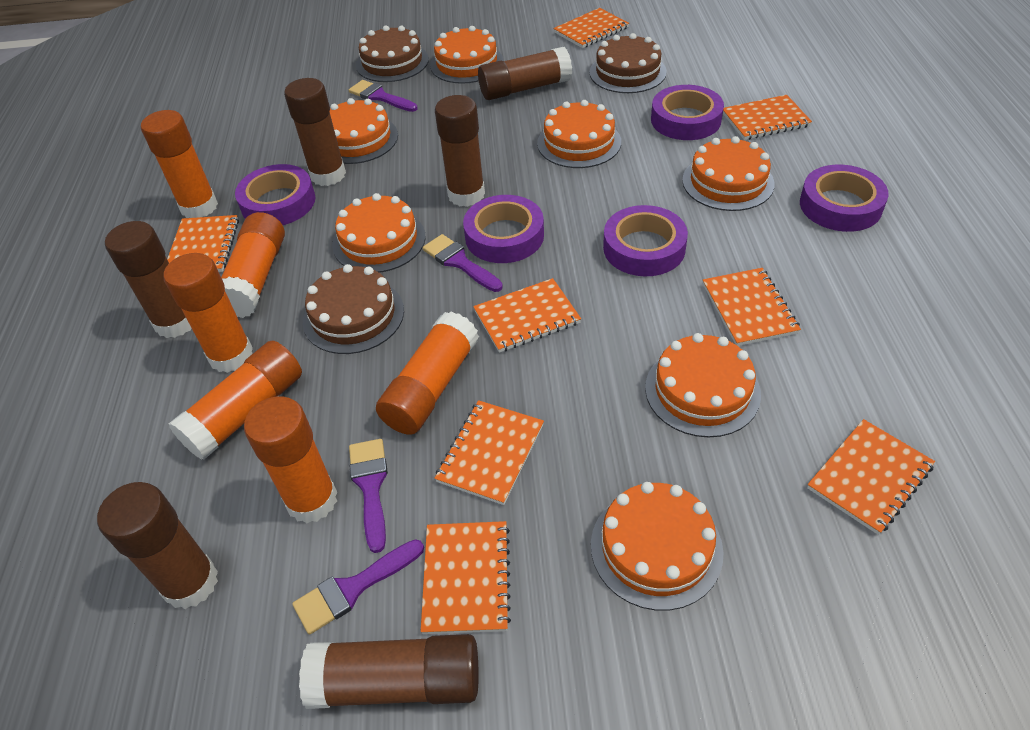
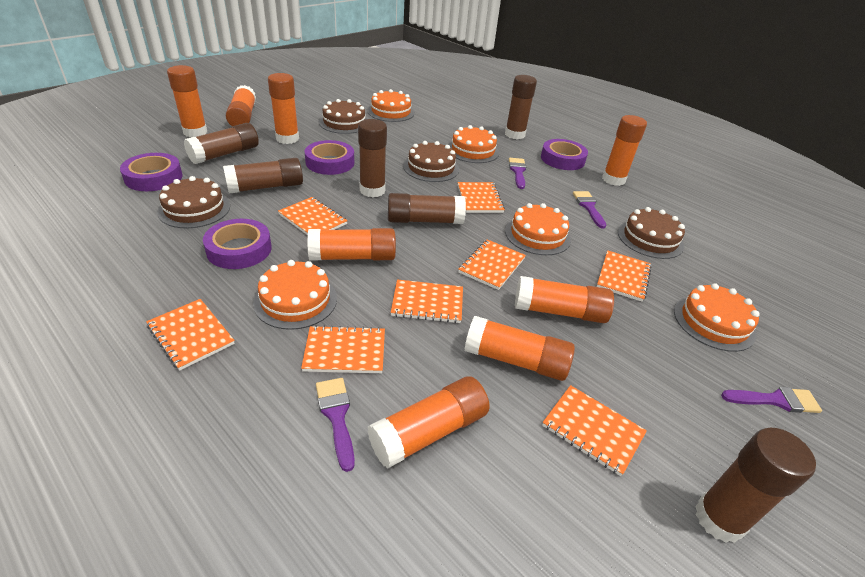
brown cake: [303,264,404,354] [356,25,429,82] [590,33,667,93] = 3 -> [157,176,230,228] [319,99,367,134] [403,141,459,182] [618,207,685,259] = 4
orange cake: [330,98,398,164] [332,193,425,273] [430,26,504,84] [537,100,621,168] [591,482,724,611] [645,333,761,437] [682,136,775,211] = 7 -> [253,260,337,330] [367,89,415,122] [448,125,499,163] [505,203,571,255] [674,283,760,352] = 5
orange glue stick: [141,110,218,218] [164,253,253,373] [169,341,302,460] [221,212,285,318] [244,396,337,523] [376,311,479,435] = 6 -> [167,65,207,137] [226,85,256,126] [268,73,299,144] [307,228,396,260] [367,376,489,469] [465,316,575,381] [515,276,614,323] [602,115,647,186] = 8
purple tape: [235,164,316,225] [463,195,544,263] [603,205,688,276] [651,85,724,140] [800,165,889,232] = 5 -> [120,153,183,191] [203,219,272,269] [305,140,354,175] [541,139,588,170] = 4

